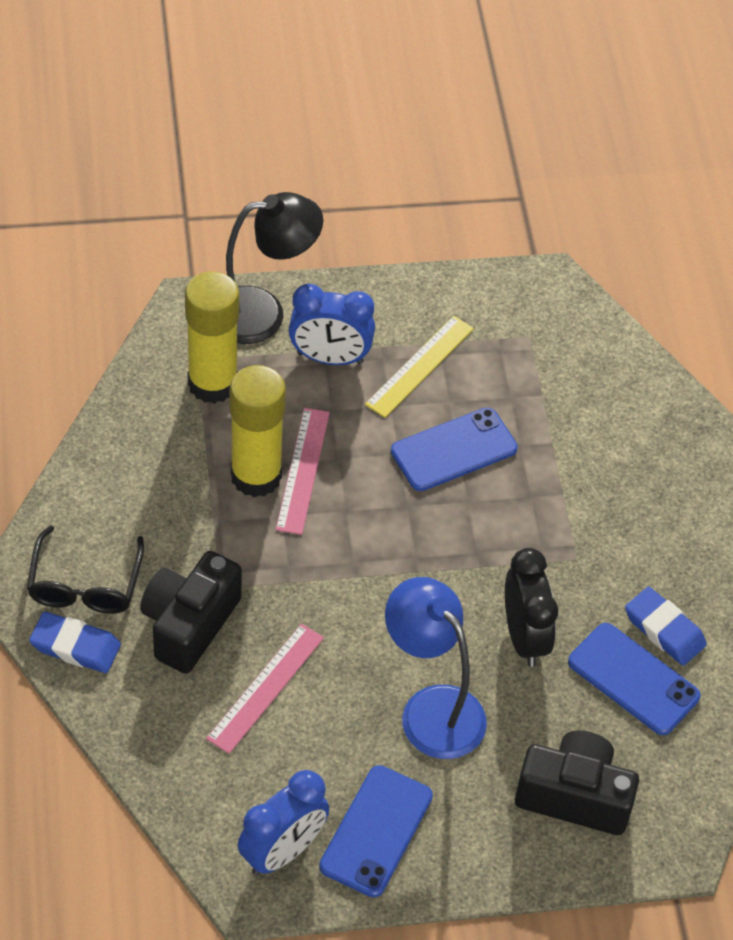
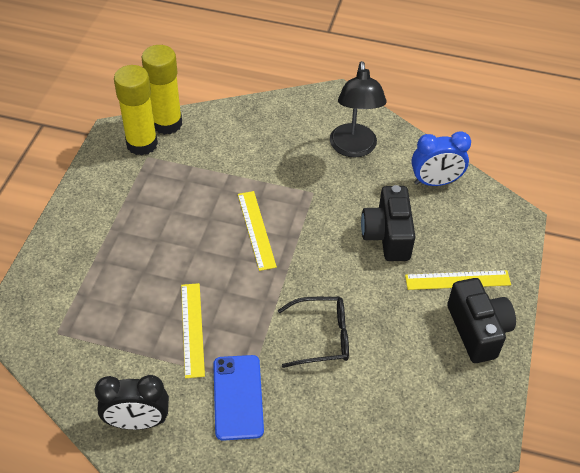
blue clock: [238,770,329,875] [289,284,375,365] = 2 -> [411,131,471,186] = 1
blue eraser: [29,612,121,673] [625,587,707,666] = 2 -> none = 0
blue lamp: [385,577,487,759] = 1 -> none = 0
blue phone: [319,765,433,897] [391,407,518,491] [568,623,701,735] = 3 -> [213,355,264,441] = 1
pink ruler: [206,624,324,754] [276,408,330,535] = 2 -> none = 0
yellow ruler: [365,316,474,418] = 1 -> [181,283,205,378] [238,191,277,271] [405,270,511,290] = 3

